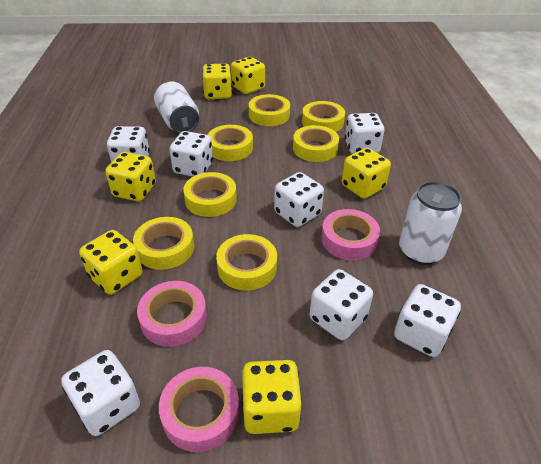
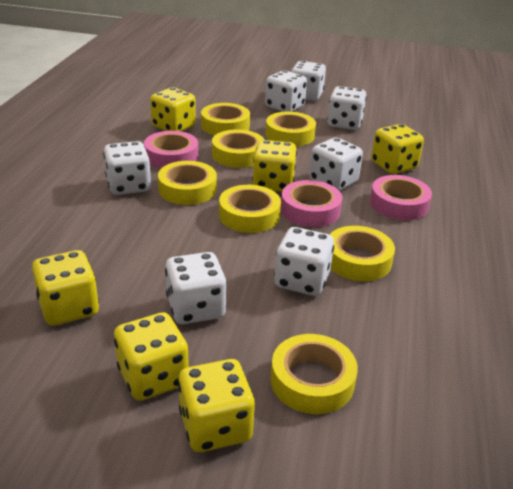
white can: [154,81,199,133] [399,181,462,265] = 2 -> none = 0

